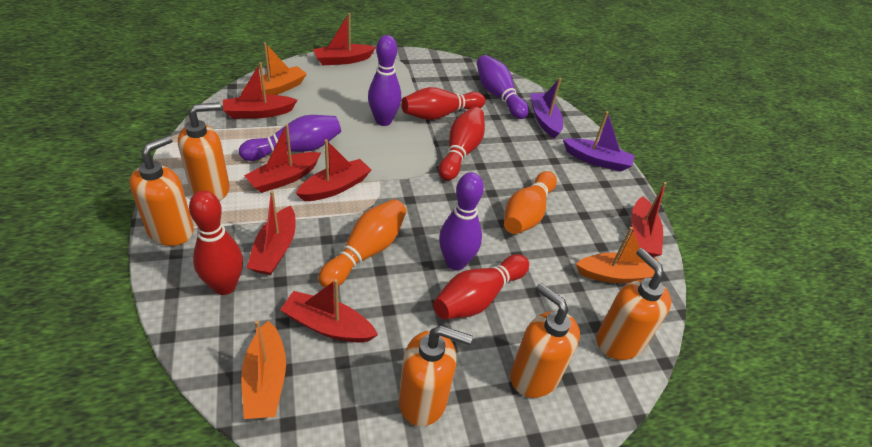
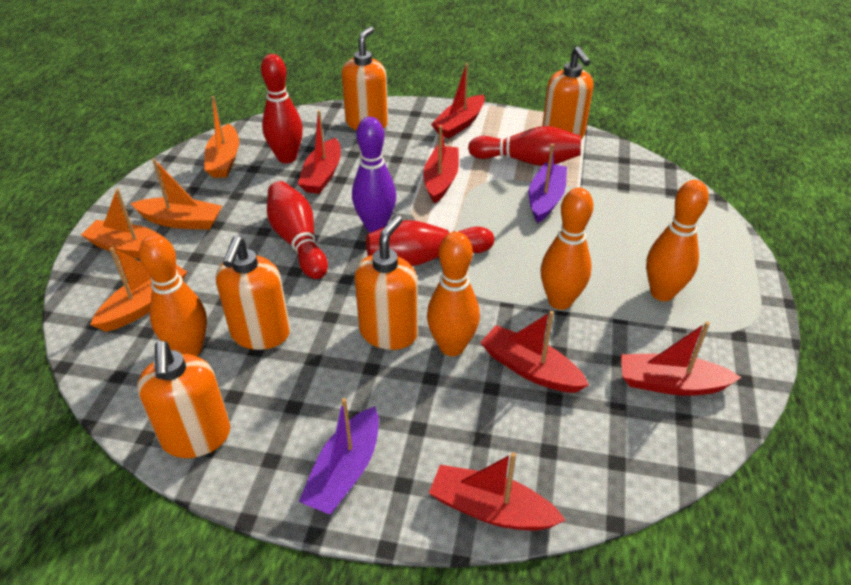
orange boat: [241,320,286,419] [242,42,307,95] [576,227,658,283] = 3 -> [81,189,162,259] [90,247,187,332] [130,159,222,230] [204,96,239,178] = 4
orange bowling pin: [318,199,406,288] [504,171,557,234] = 2 -> [139,234,207,356] [427,232,480,356] [541,188,593,310] [646,180,709,301] = 4
purple bowling pin: [239,115,341,161] [368,35,401,126] [439,172,484,270] [477,55,529,119] = 4 -> [352,117,396,232] = 1
red boat: [223,62,297,119] [244,124,321,193] [247,191,296,275] [280,279,378,343] [296,139,371,201] [313,13,376,65] [631,182,667,257] = 7 -> [298,110,341,194] [423,125,459,204] [429,452,566,531] [431,63,485,138] [480,311,589,393] [621,321,742,396] = 6

